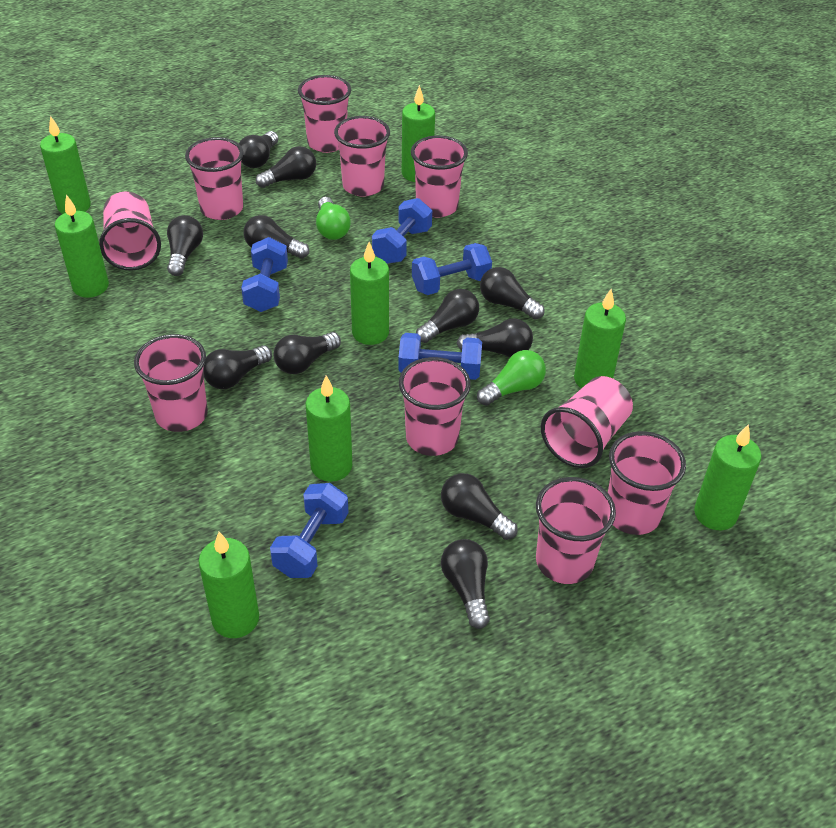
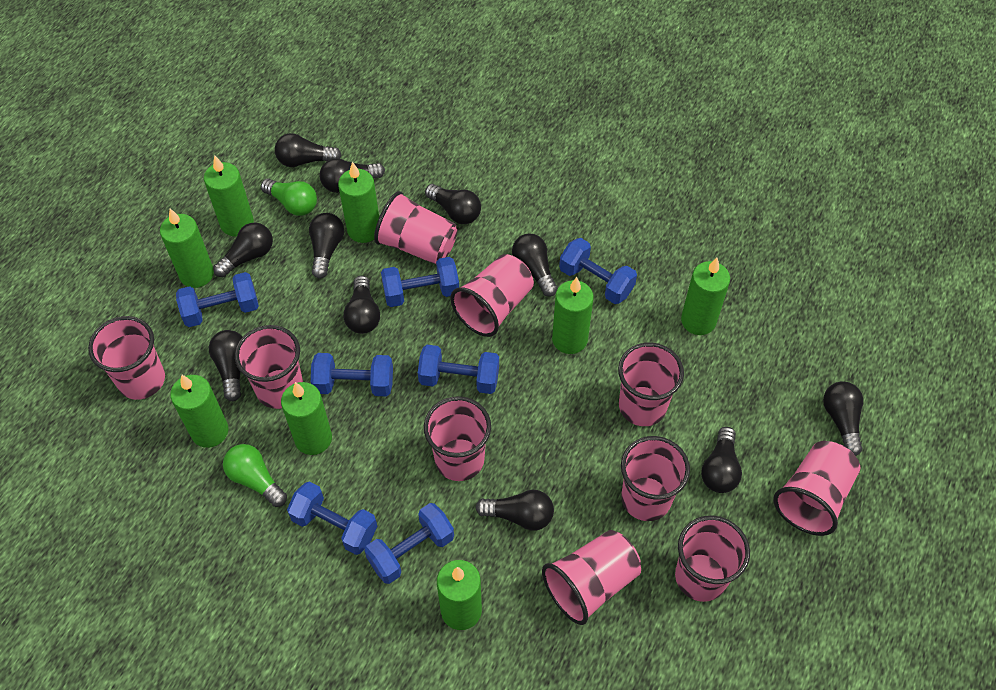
blue dumbbell: [241,237,288,312] [270,483,348,578] [372,198,432,264] [398,333,482,380] [412,243,492,295] = 5 -> [176,272,259,327] [287,482,377,555] [311,353,393,396] [365,503,454,584] [381,257,459,307] [418,345,499,394] [559,238,637,304] = 7

